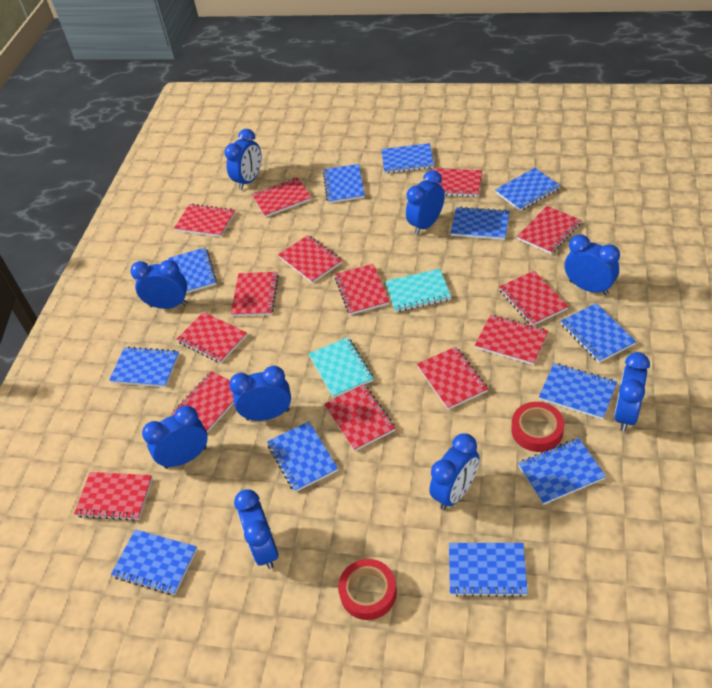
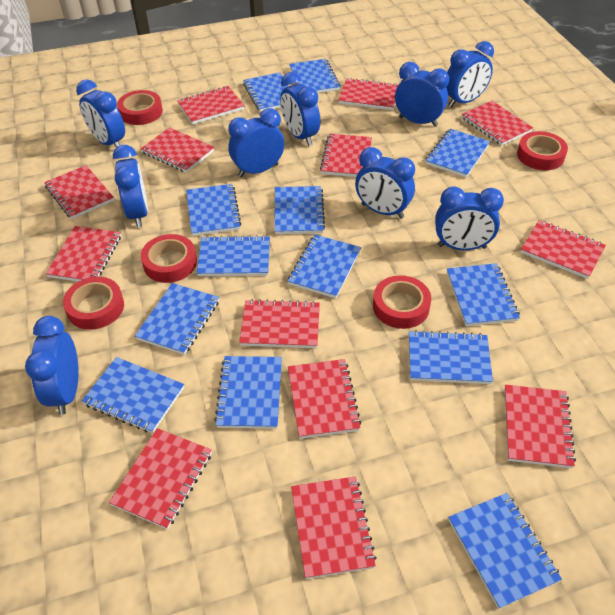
blue notebook: [109,346,179,387] [111,529,197,595] [168,247,217,294] [267,421,338,492] [323,164,365,203] [381,143,434,174] [449,543,528,597] [450,207,510,240] [495,168,561,211] [518,438,606,505] [539,363,617,420] [561,303,636,363] = 12 -> [82,357,184,433] [135,283,219,355] [186,184,241,236] [197,235,270,276] [214,356,282,429] [243,72,289,112] [274,186,325,234] [288,235,361,298] [289,59,340,93] [409,330,493,384] [426,129,490,177] [447,263,520,326] [449,493,562,609] = 13
red notebook: [74,472,153,521] [171,371,234,433] [174,204,235,237] [177,312,247,363] [231,272,279,316] [252,178,311,218] [278,235,342,283] [324,384,395,451] [335,264,390,315] [417,347,488,410] [431,168,482,197] [475,315,548,365] [499,271,569,326] [517,206,581,254] = 14 -> [44,165,114,219] [46,226,121,281] [109,428,212,530] [141,127,214,173] [177,86,244,124] [239,299,320,348] [288,359,362,439] [291,476,377,579] [320,134,372,177] [338,78,398,110] [462,101,533,146] [504,385,576,468] [521,220,606,279] = 13
red tape: [338,559,397,620] [511,402,564,452] = 2 -> [63,277,124,330] [117,90,163,125] [141,234,197,283] [373,275,431,329] [517,131,568,170] = 5
turquoise notebook: [309,337,374,398] [385,269,451,312] = 2 -> none = 0

